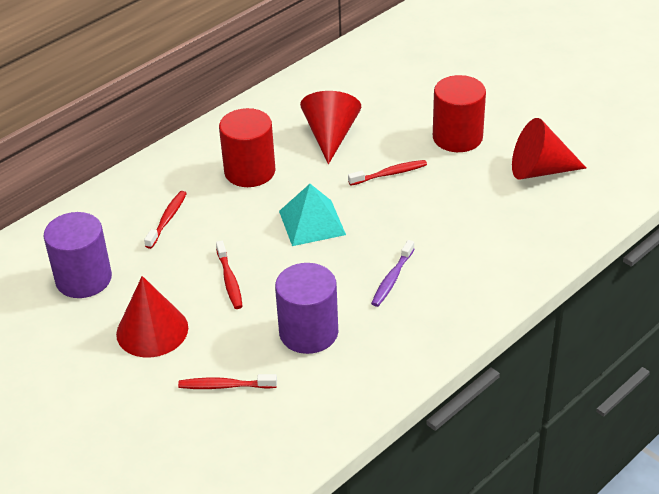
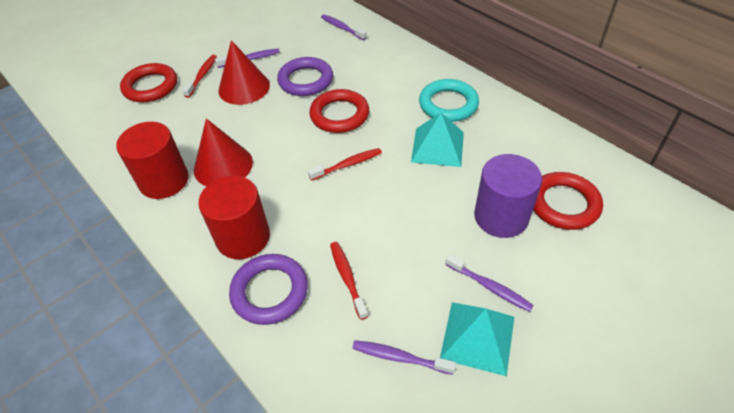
purple cylinder: [43,212,112,298] [275,263,338,354] = 2 -> [474,154,542,238] = 1
purple ring: none = 0 -> [229,254,308,325] [277,57,333,96] = 2
purple toothbrush: [371,240,415,307] = 1 -> [215,48,280,68] [321,14,367,40] [352,340,456,375] [445,254,534,312] = 4
red cone: [116,276,188,357] [300,91,361,164] [512,118,586,180] = 3 -> [194,118,253,186] [218,40,270,105] = 2
red ring: none = 0 -> [120,63,177,102] [309,89,369,133] [533,172,603,230] = 3
red toothbrush: [144,191,187,249] [178,374,277,389] [216,241,243,309] [348,160,427,186] = 4 -> [182,55,217,98] [308,148,382,181] [330,242,368,320] = 3
turquoise pyramid: [279,184,346,246] = 1 -> [411,113,464,167] [440,302,514,376] = 2
turquoise ring: none = 0 -> [419,79,479,122] = 1

